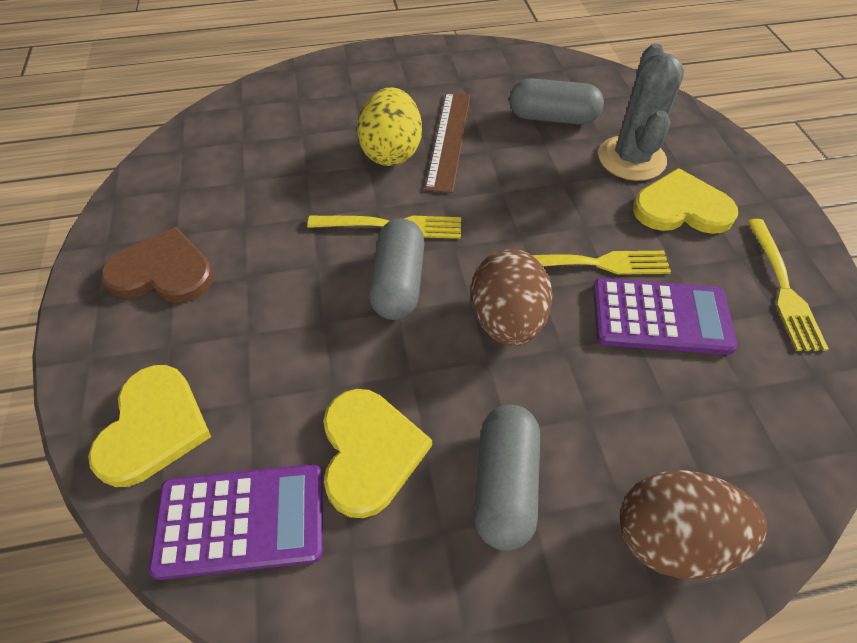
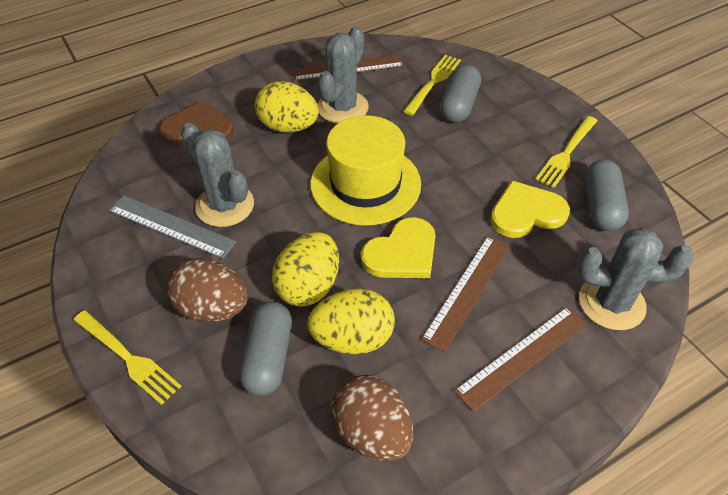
brown ruler: [425,92,470,193] = 1 -> [291,54,405,81] [421,236,510,352] [454,306,588,412] = 3
grey cactus: [598,43,684,181] = 1 -> [181,123,254,227] [318,26,369,124] [577,227,694,330] = 3
grey ruler: none = 0 -> [109,195,236,259] = 1
purple calculator: [149,464,323,580] [593,278,737,355] = 2 -> none = 0
yellow egg: [357,87,422,166] = 1 -> [255,81,319,133] [272,232,339,307] [307,288,395,354] = 3
yellow hat: none = 0 -> [310,115,421,226] = 1
yellow heart: [88,365,211,487] [323,389,432,518] [633,168,738,234] = 3 -> [361,217,436,278] [490,180,570,238] = 2

